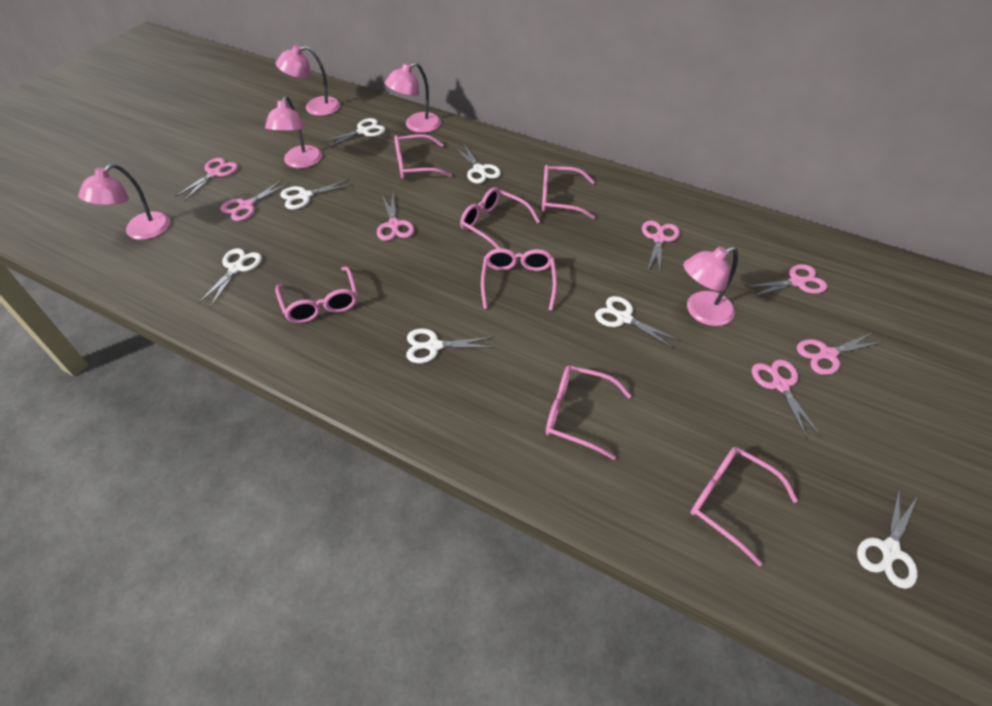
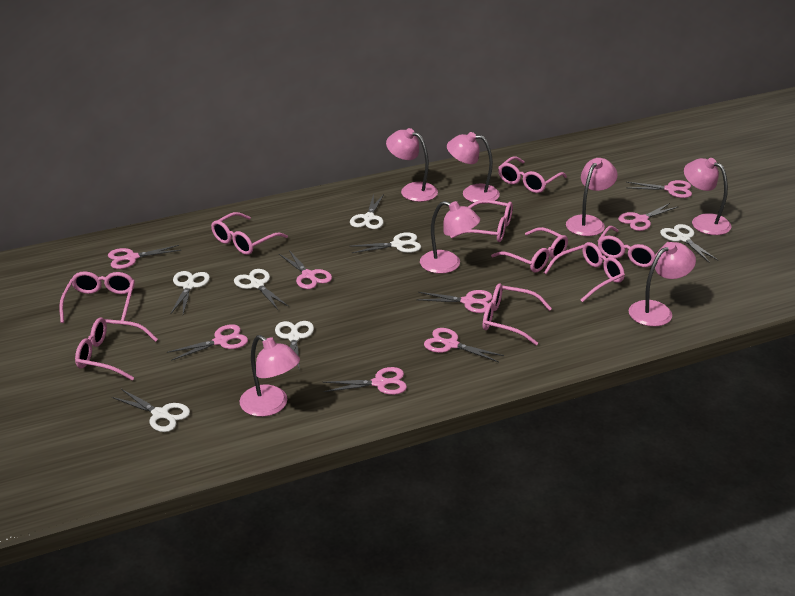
pink glasses: [275,267,358,323] [394,134,452,179] [460,187,540,249] [481,248,557,311] [542,165,595,219] [546,366,632,460] [691,447,798,566] = 7 -> [59,271,135,323] [75,318,158,380] [211,212,288,255] [450,200,513,242] [483,283,552,345] [491,227,568,272] [498,156,567,193] [544,242,625,302] [598,226,668,267] = 9
pink lamp: [78,164,170,240] [265,96,322,168] [276,45,340,116] [385,62,441,133] [683,246,738,326] = 5 -> [239,335,300,417] [386,128,438,202] [420,201,480,274] [447,132,500,204] [566,158,618,236] [628,242,696,327] [684,158,731,235] = 7
pink scissors: [175,158,238,201] [220,179,290,221] [377,194,414,241] [642,221,680,273] [745,264,827,297] [752,359,821,439] [797,333,883,375] = 7 -> [108,245,181,269] [167,324,248,361] [279,250,332,289] [322,367,407,395] [416,290,493,313] [424,328,504,362] [618,203,677,231] [627,180,692,198] = 8

